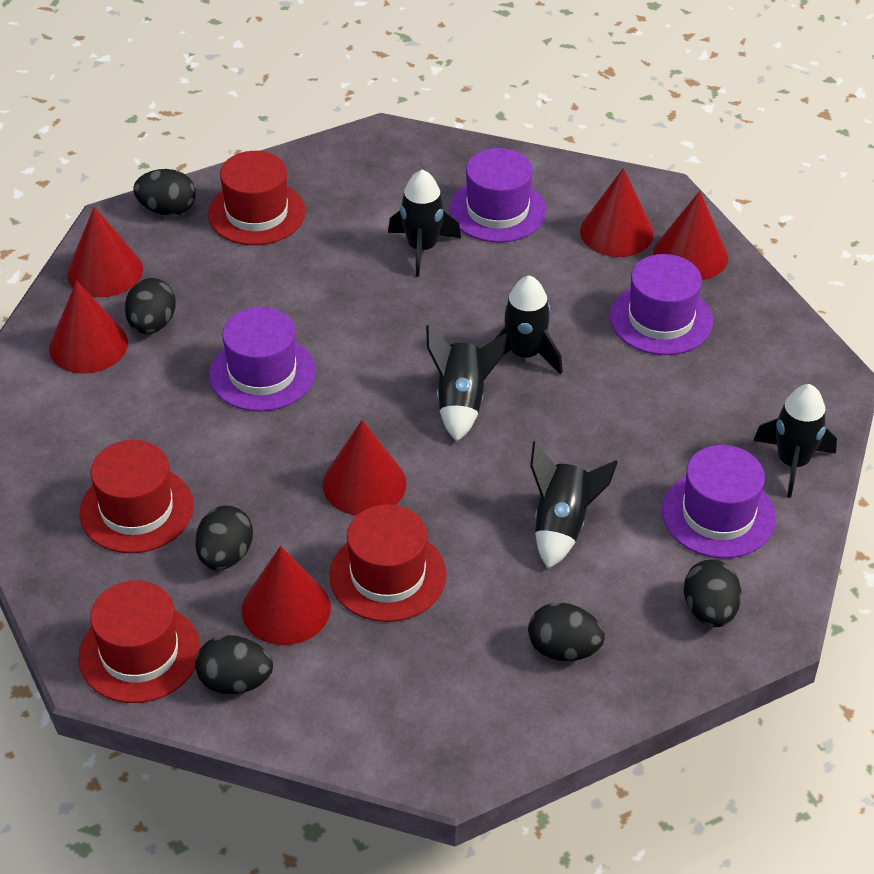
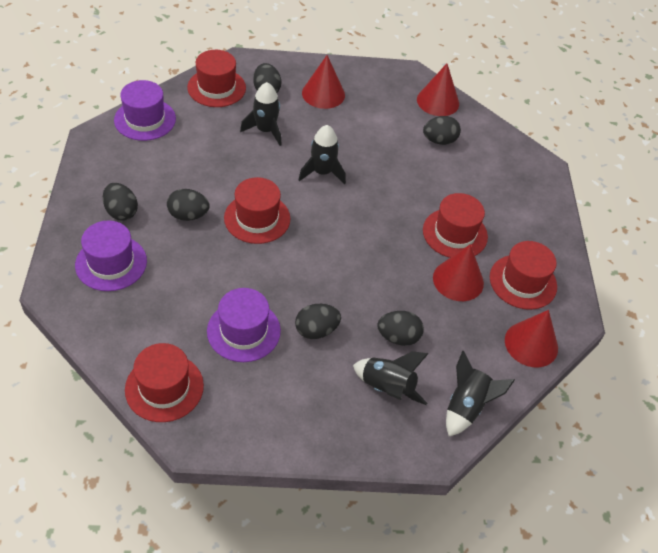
black rocket: [388,169,461,277] [426,325,507,442] [494,275,563,375] [530,441,618,569] [753,384,837,498] = 5 -> [240,82,282,146] [299,125,346,185] [353,351,428,405] [446,351,515,436] = 4
purple hat: [209,307,316,412] [449,148,546,243] [610,254,713,355] [662,445,776,558] = 4 -> [75,221,147,291] [114,80,176,141] [207,288,281,362] = 3
red cone: [49,281,128,374] [67,207,143,297] [242,546,331,645] [322,420,407,516] [580,168,654,257] [653,191,728,280] = 6 -> [302,55,345,109] [417,63,459,116] [433,244,484,301] [505,310,558,367] = 4
red hat: [78,581,201,703] [80,440,194,553] [208,151,306,245] [329,504,447,622] = 4 -> [125,343,204,422] [187,50,246,107] [224,177,291,244] [423,193,488,258] [490,241,557,310] = 5

